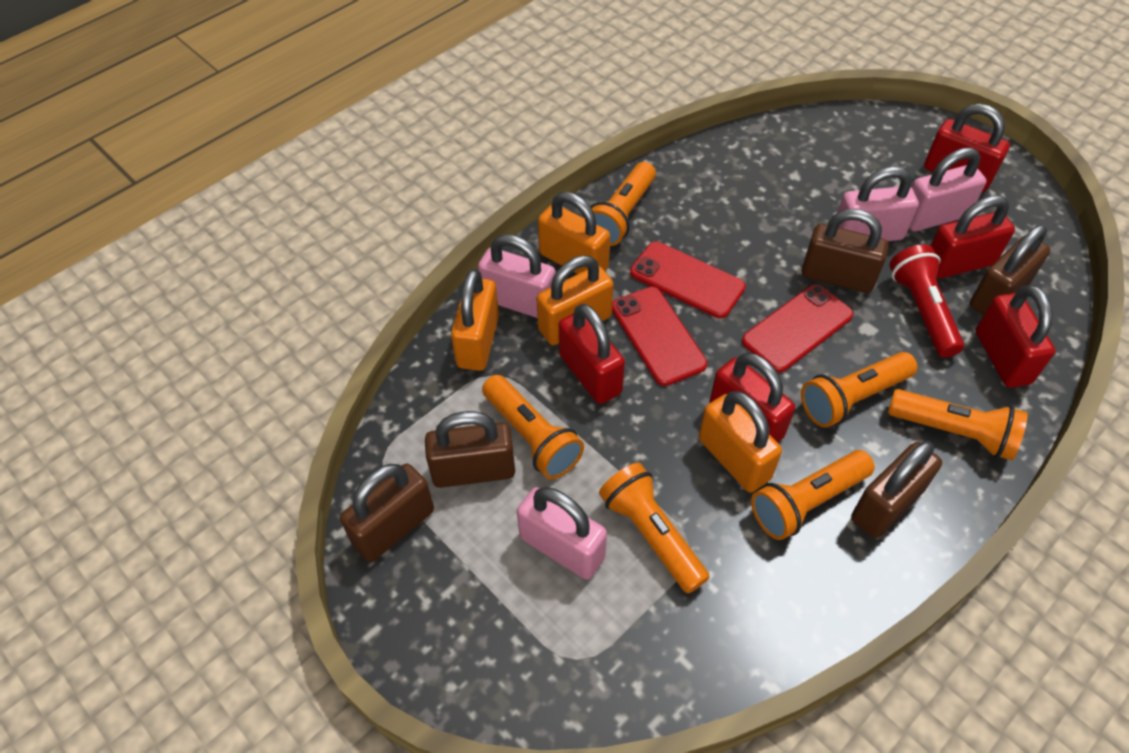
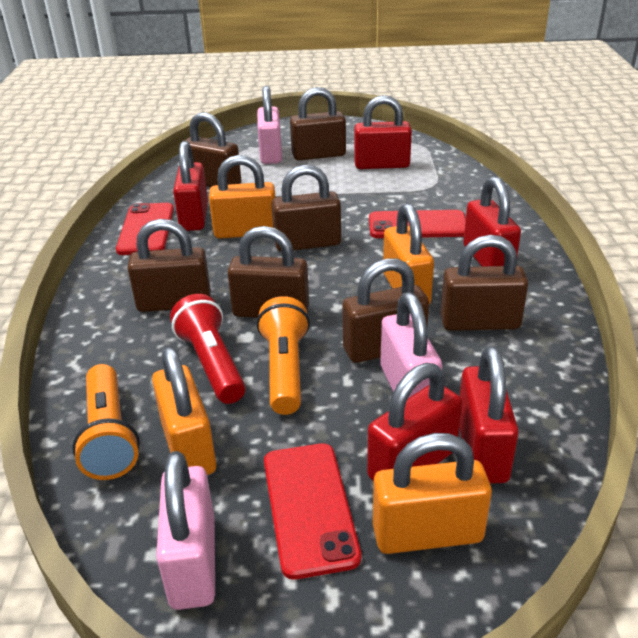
brown padlock: [340,464,434,562] [425,411,515,488] [802,209,889,293] [851,441,942,538] [970,225,1050,315] = 5 -> [128,219,211,312] [184,112,241,187] [228,226,309,318] [271,165,341,252] [290,87,346,160] [342,258,429,363] [441,235,528,331] = 7
orange flashlight: [482,375,584,479] [591,162,656,246] [599,463,710,594] [751,450,875,540] [801,352,917,428] [888,389,1028,460] = 6 -> [72,364,140,480] [257,296,310,415] = 2
pink padlock: [478,234,556,318] [517,487,607,579] [837,166,919,241] [909,148,986,231] = 4 -> [156,451,215,610] [257,86,282,164] [380,292,442,398] = 3

